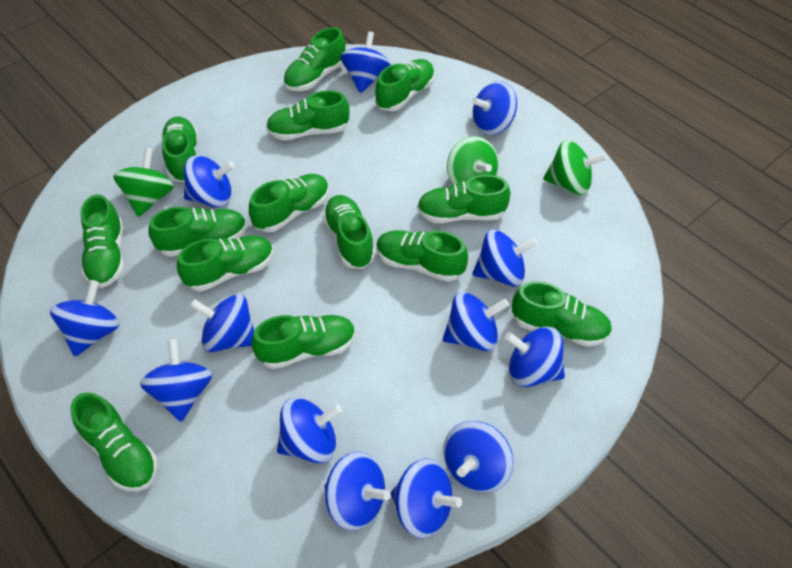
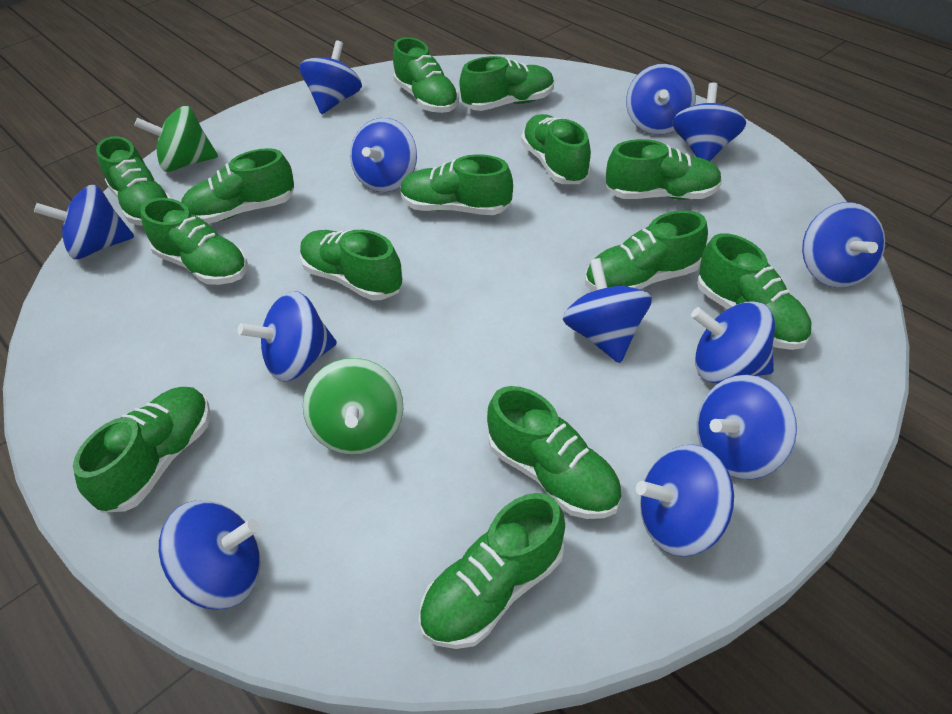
blue spinning top: [50,280,119,356] [140,339,212,422] [184,155,234,208] [190,294,254,352] [277,398,342,463] [324,452,391,531] [340,31,391,93] [391,458,462,538] [443,292,509,351] [443,421,513,493] [472,81,517,135] [473,230,538,287] [505,327,565,387] = 13 -> [34,185,134,259] [159,501,261,610] [238,291,337,382] [299,40,362,114] [350,118,417,192] [563,258,652,363] [626,64,696,135] [636,445,734,557] [673,83,746,161] [691,301,775,383] [696,375,797,479] [802,202,885,288] = 12
green spinning top: [113,148,174,217] [447,136,499,185] [543,140,607,195] = 3 -> [134,106,218,172] [303,358,403,455] = 2

